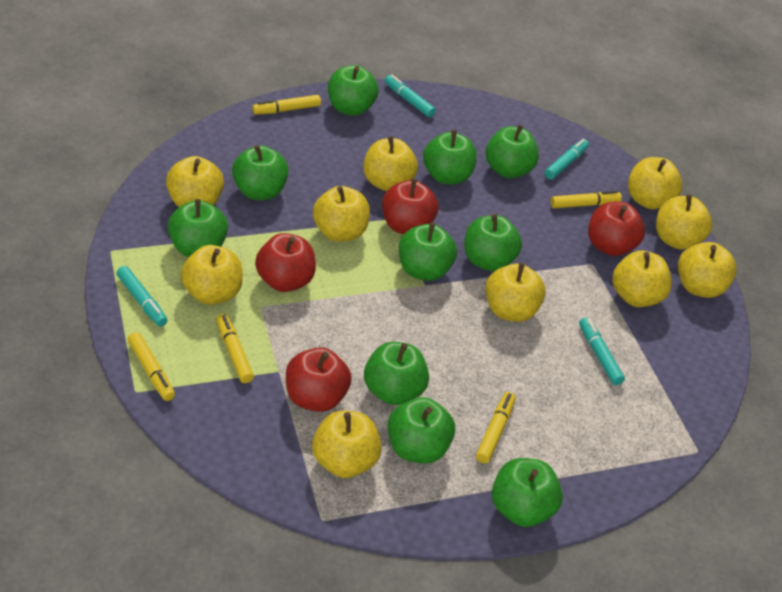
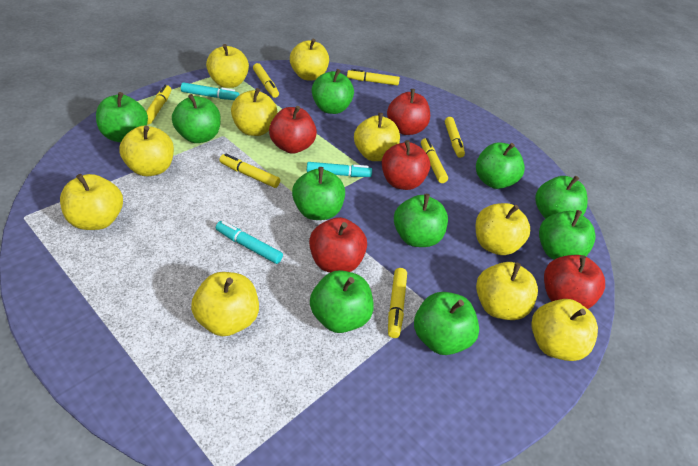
red apple: [255,233,316,292] [286,347,352,412] [382,178,438,234] [588,202,645,256] = 4 -> [269,106,317,154] [309,217,367,273] [382,140,430,190] [387,89,430,135] [544,255,605,309] = 5
turquoise marker: [117,266,167,327] [385,75,436,117] [545,139,589,180] [579,317,625,385] = 4 -> [181,82,239,100] [216,221,283,264] [307,162,372,177] = 3
yellow marker: [127,332,175,401] [216,314,254,383] [252,95,321,115] [476,392,515,464] [551,191,622,209] = 5 -> [146,85,171,124] [219,154,280,188] [253,63,279,98] [347,69,400,86] [388,268,407,338] [421,138,448,183] [445,117,465,158] = 7

